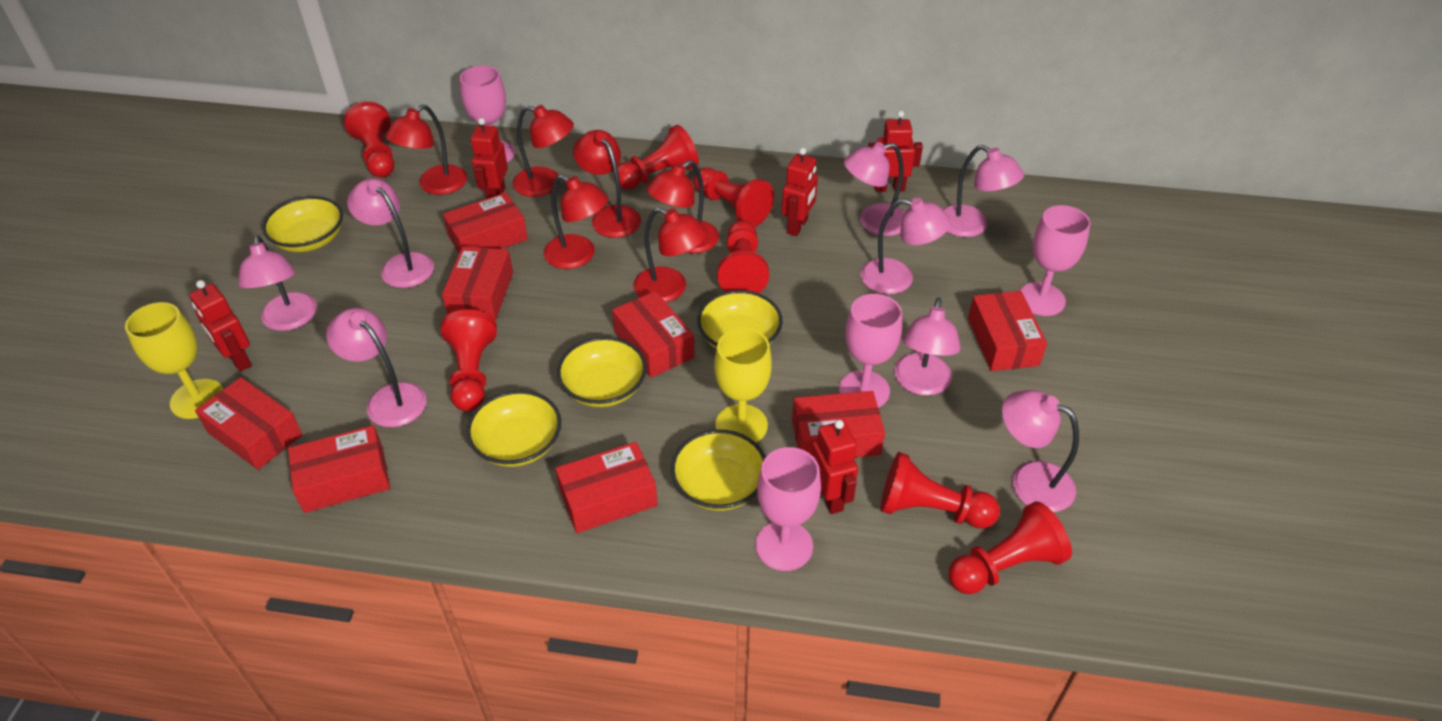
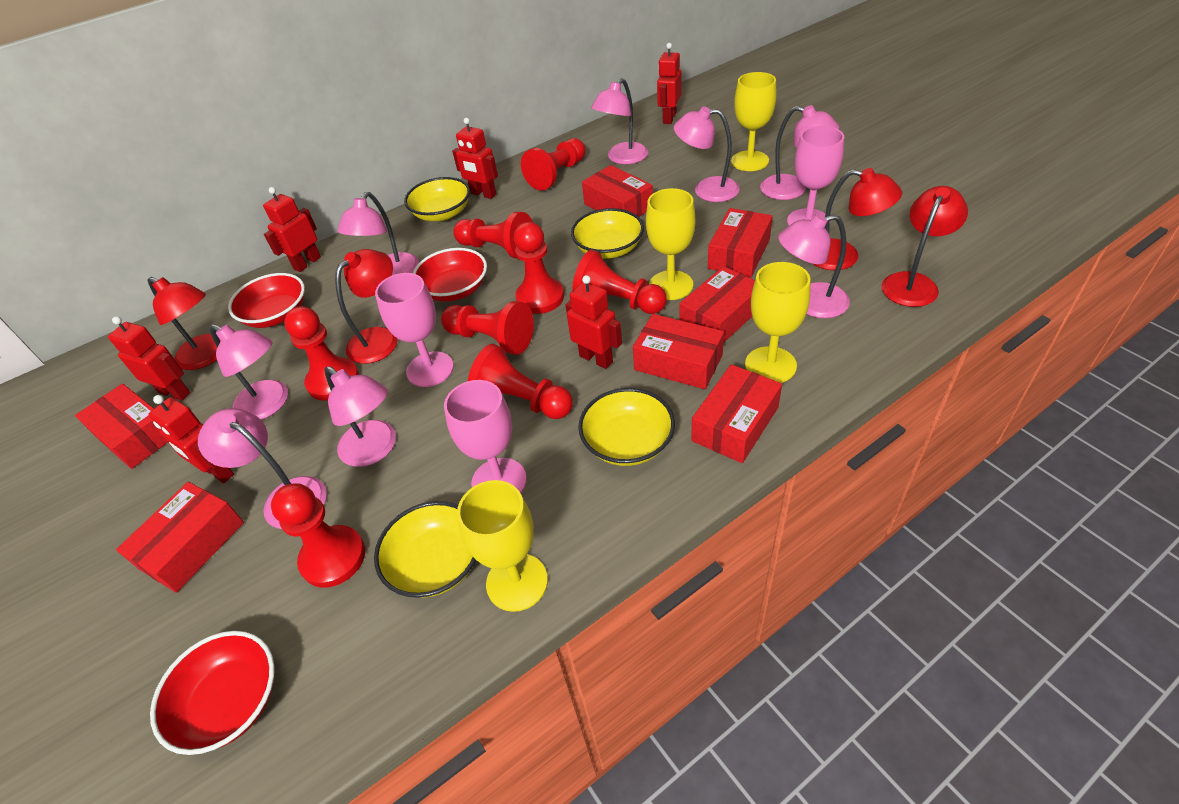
pink goblet: [460,66,515,162] [756,447,821,571] [839,294,902,408] [1019,205,1091,316] = 4 -> [375,273,454,387] [444,380,527,493] [787,126,844,226] = 3
red bowl: none = 0 -> [150,631,275,755] [228,273,305,328] [413,248,487,302] = 3
red box: [195,377,303,470] [288,425,390,513] [442,246,513,321] [443,192,528,253] [555,442,658,533] [612,291,695,378] [792,391,885,457] [968,291,1047,371] = 8 -> [75,384,168,469] [116,482,244,593] [582,165,653,217] [633,314,724,389] [679,266,755,343] [691,364,782,463] [708,208,773,278] = 7
red lamp: [385,105,467,195] [512,105,574,197] [544,175,609,269] [573,130,641,238] [633,208,708,303] [646,160,719,254] = 6 -> [148,277,221,370] [335,249,397,364] [813,168,902,270] [882,186,968,307] = 4
red pawn: [344,102,394,178] [441,309,497,411] [614,125,699,190] [694,168,774,227] [718,220,769,293] [880,452,1000,529] [949,501,1072,594] = 7 -> [271,483,365,588] [284,306,359,401] [441,301,534,355] [453,212,532,259] [468,344,573,419] [514,222,564,314] [521,138,585,191] [572,250,667,314] = 8
red robot: [189,280,252,372] [471,118,508,199] [782,148,818,236] [811,420,858,514] [868,111,923,192] = 5 -> [108,316,190,401] [149,395,234,483] [263,187,321,272] [452,118,498,199] [566,275,622,369] [657,43,682,124] = 6
yellow bowl: [262,196,343,252] [466,390,561,467] [557,337,647,407] [671,430,766,511] [697,290,783,349] = 5 -> [374,501,476,598] [404,177,470,221] [571,208,644,259] [578,388,675,466] = 4
yellow goblet: [125,302,223,419] [714,328,772,443] = 2 -> [457,480,548,612] [646,188,695,300] [731,72,776,171] [745,262,810,383] = 4

